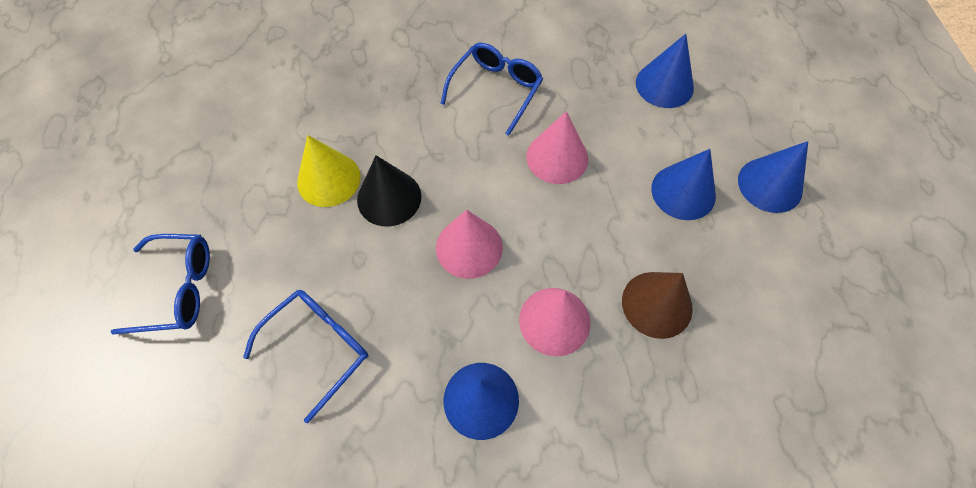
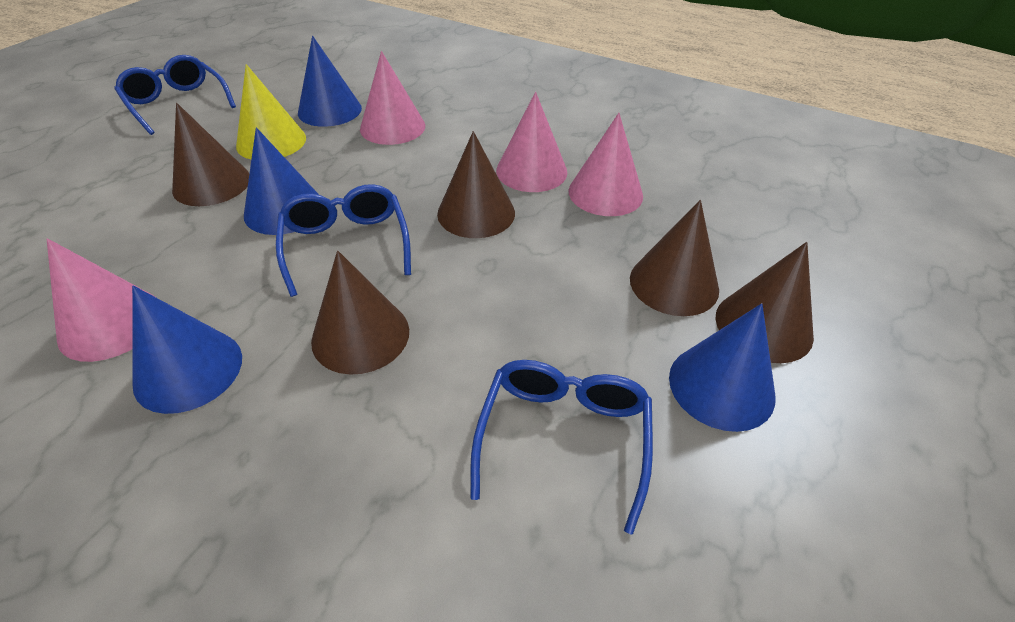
black cone: [357,155,421,227] = 1 -> none = 0
brown cone: [622,272,693,339] = 1 -> [172,103,249,206] [311,250,409,375] [437,131,515,238] [630,200,719,316] [716,242,814,363] = 5
pink cone: [436,210,503,279] [519,288,590,356] [527,111,588,184] = 3 -> [47,238,155,362] [360,51,425,145] [496,92,567,192] [569,113,643,216] = 4

